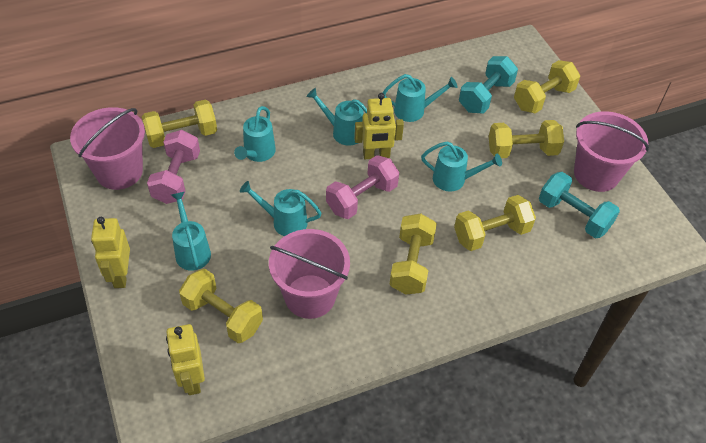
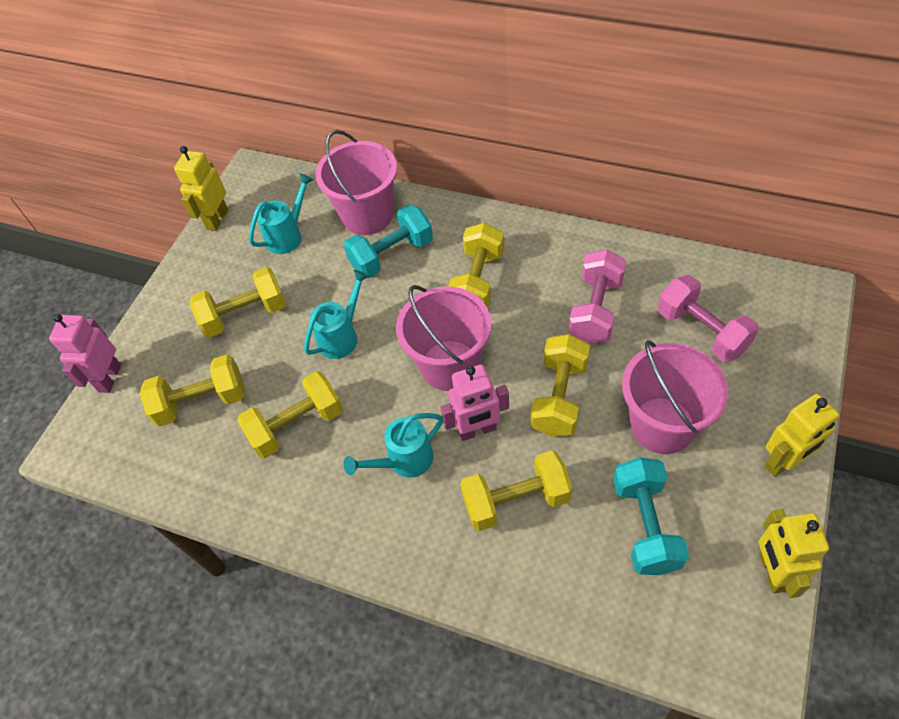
pink robot: none = 0 -> [49,314,121,393] [441,364,509,441] = 2
turquoise watering can: [171,191,211,271] [234,106,276,162] [240,181,322,236] [307,88,367,146] [383,74,457,122] [421,142,502,192] = 6 -> [249,173,313,254] [304,270,369,359] [343,413,443,478] = 3

